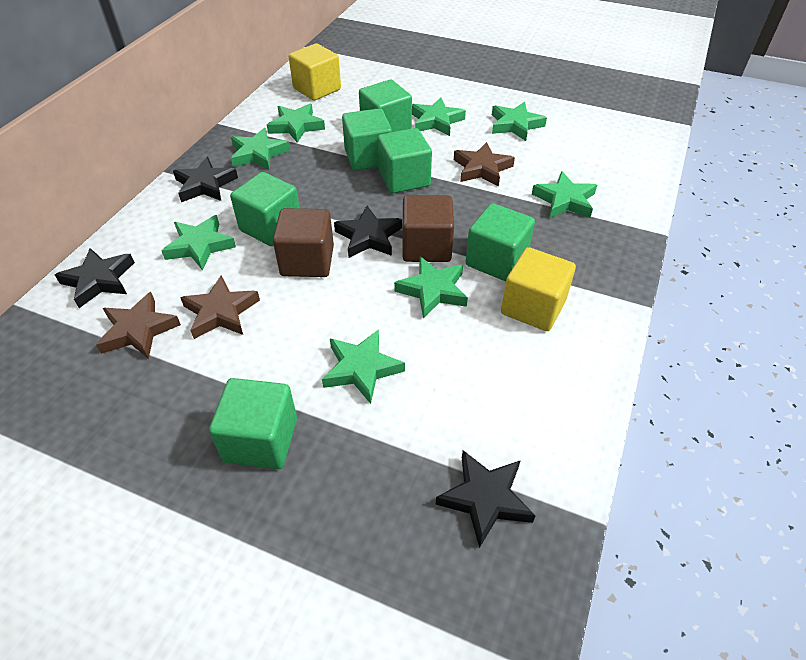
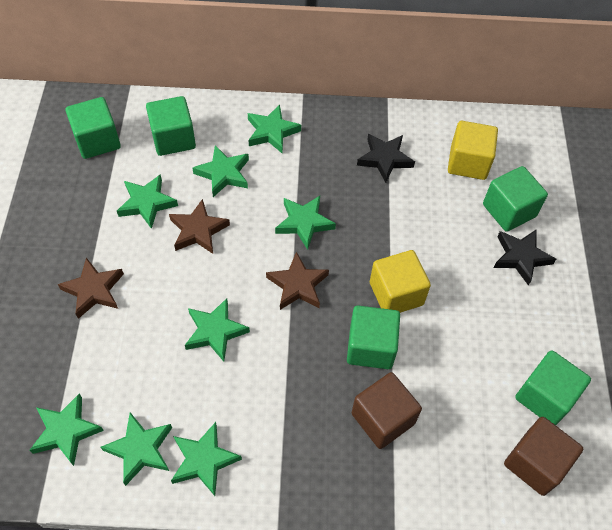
black star: [55,248,135,308] [173,157,238,202] [334,206,402,258] [435,450,536,548] = 4 -> [357,134,415,183] [493,229,556,286] = 2
green cube: [209,378,297,469] [230,172,299,246] [342,108,392,171] [359,80,412,132] [377,128,432,193] [466,203,535,281] = 6 -> [66,97,121,159] [146,96,196,156] [347,306,400,369] [483,166,548,232] [515,350,591,425] = 5

